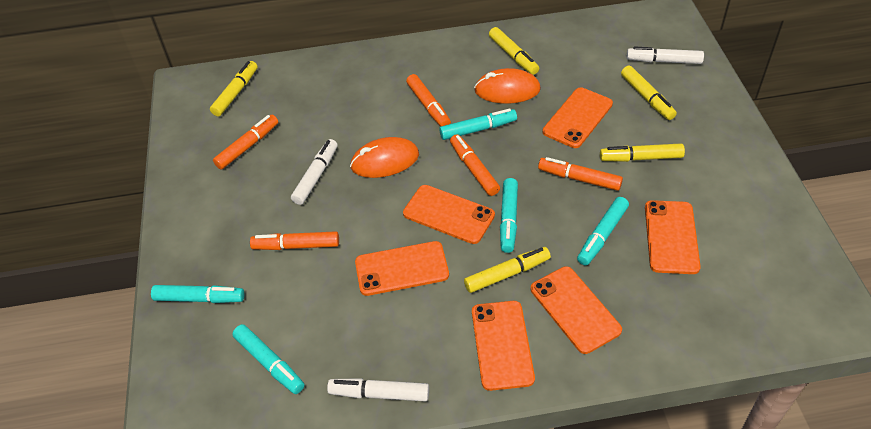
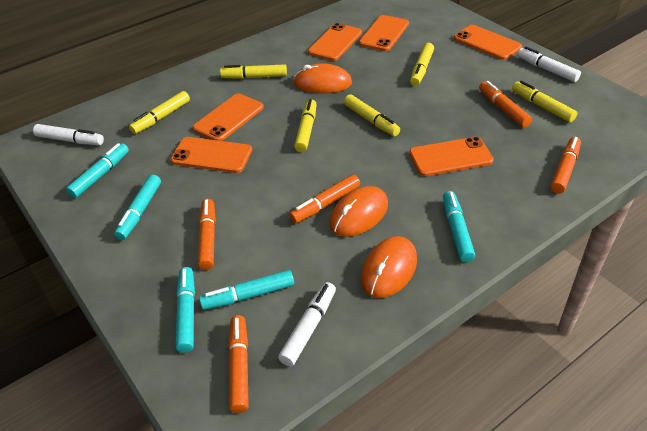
orange mouse: [350,137,419,178] [474,68,541,104] = 2 -> [294,63,352,93] [329,186,388,237] [361,236,417,298] = 3
yellow marker: [210,61,258,116] [464,247,551,293] [489,27,539,75] [600,143,685,162] [621,66,677,120] = 5 -> [129,91,190,134] [220,64,287,79] [294,99,317,152] [344,94,400,136] [410,43,434,86] [512,80,577,122] = 6

